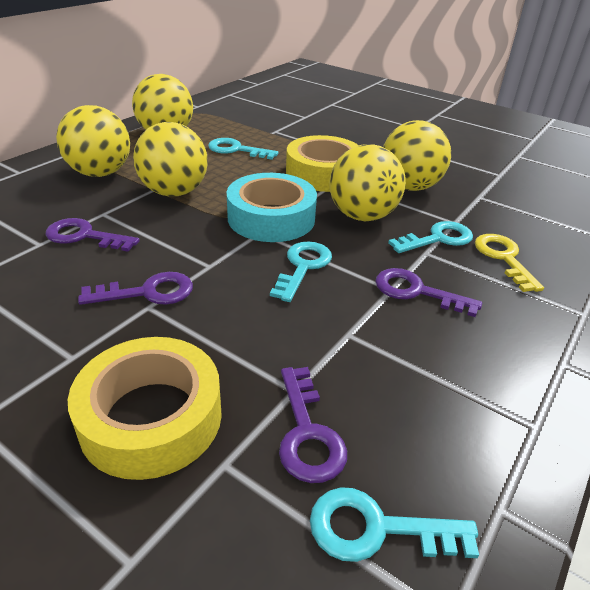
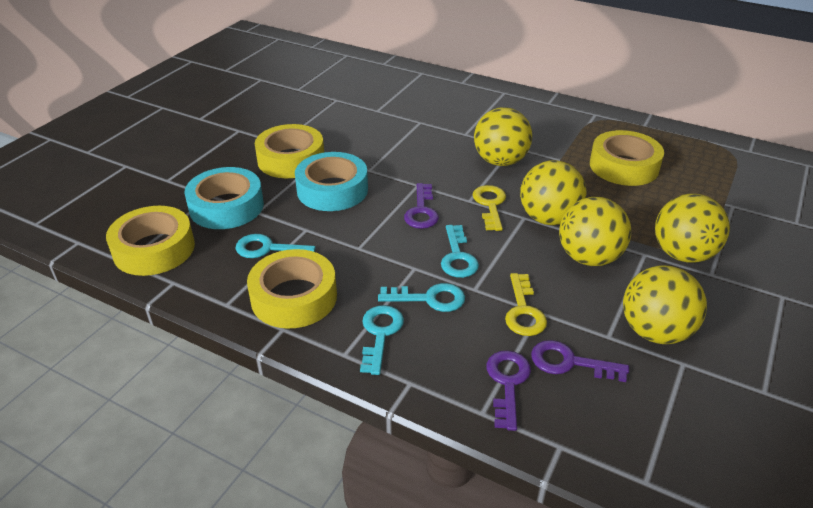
purple key: [46,218,140,252] [78,272,193,305] [279,367,347,483] [375,268,482,317] = 4 -> [404,183,439,229] [486,350,531,431] [531,340,629,382] = 3
turquoise tape: [227,173,317,242] = 1 -> [184,167,264,229] [295,152,368,211] = 2
yellow key: [475,234,544,292] = 1 -> [472,185,506,231] [505,273,547,336] = 2
yellow tape: [68,337,222,480] [286,135,359,192] = 2 -> [106,206,195,276] [247,249,337,329] [255,124,324,178] [590,130,664,186] = 4

